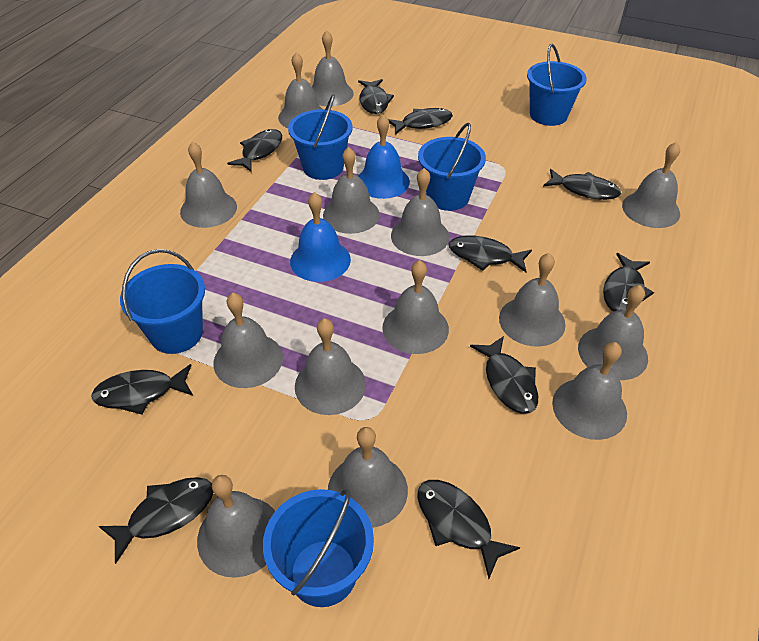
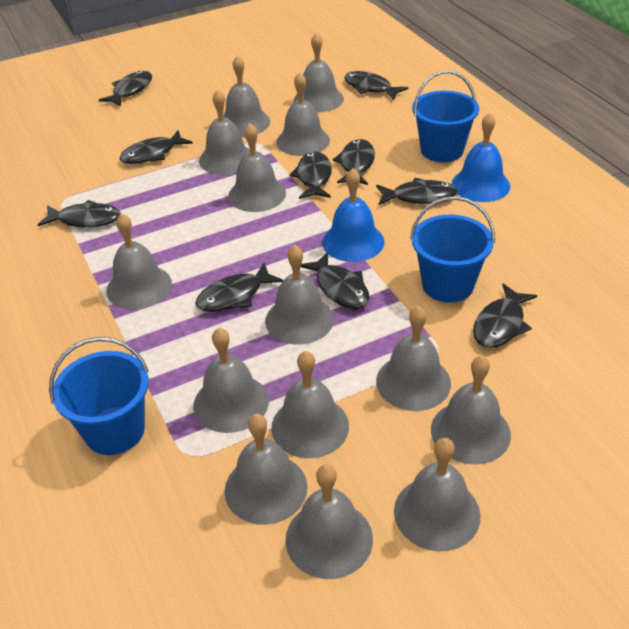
blue bucket: [120,249,205,354] [263,489,374,607] [288,94,353,180] [418,123,486,211] [527,44,587,126] = 5 -> [49,337,149,455] [410,196,495,303] [412,71,479,162] = 3

